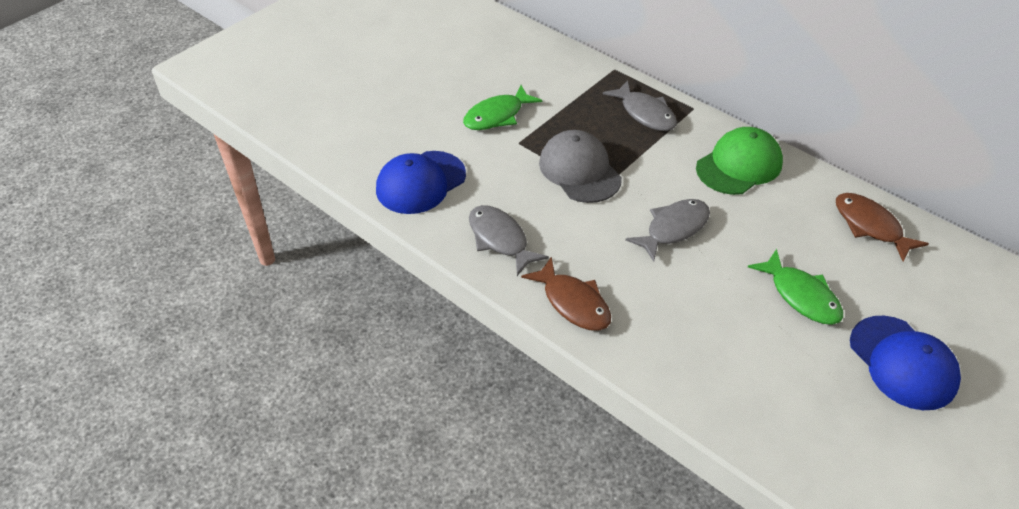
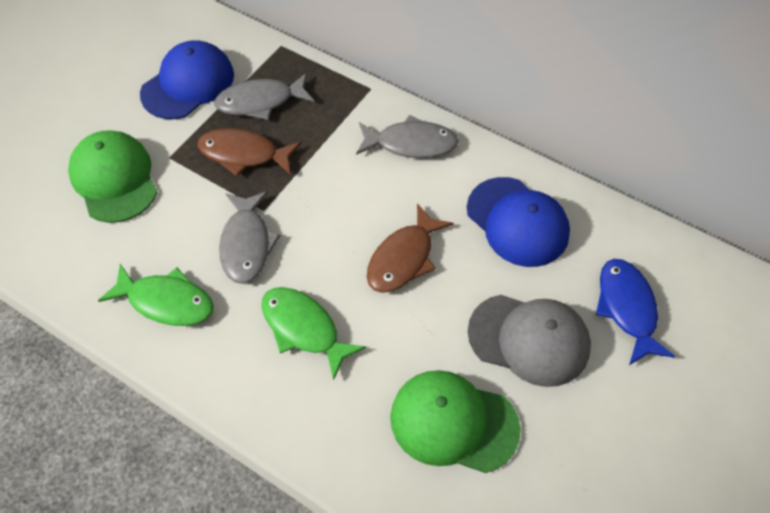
blue fish: none = 0 -> [596,259,675,365] = 1
green cap: [696,127,783,195] = 1 -> [68,131,157,223] [390,370,521,473] = 2

